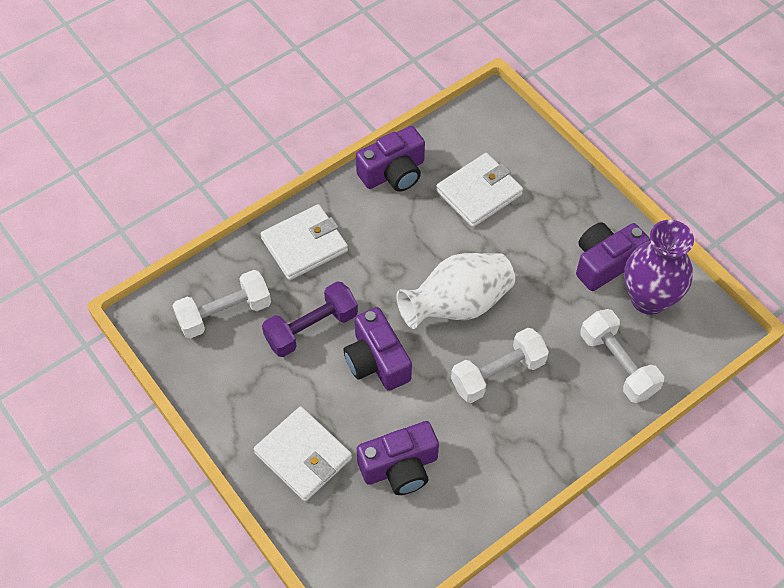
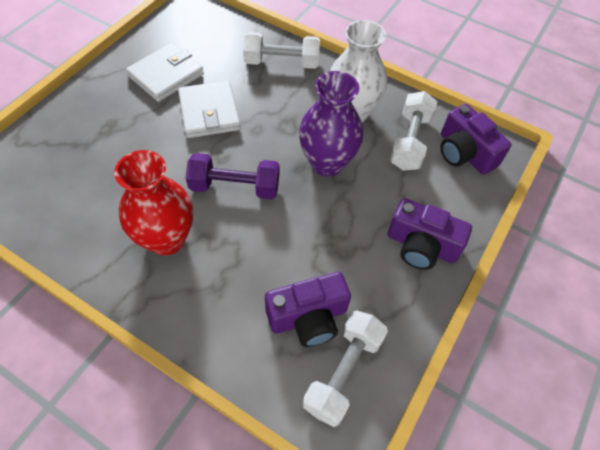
purple camera: [344,307,412,391] [356,126,425,192] [357,421,439,495] [576,222,650,291] = 4 -> [265,272,351,347] [388,198,472,270] [440,104,511,175] = 3
red vase: none = 0 -> [114,150,193,255] = 1
white wallet: [254,406,352,501] [261,204,348,280] [436,153,523,227] = 3 -> [126,43,204,102] [178,80,241,138] = 2

